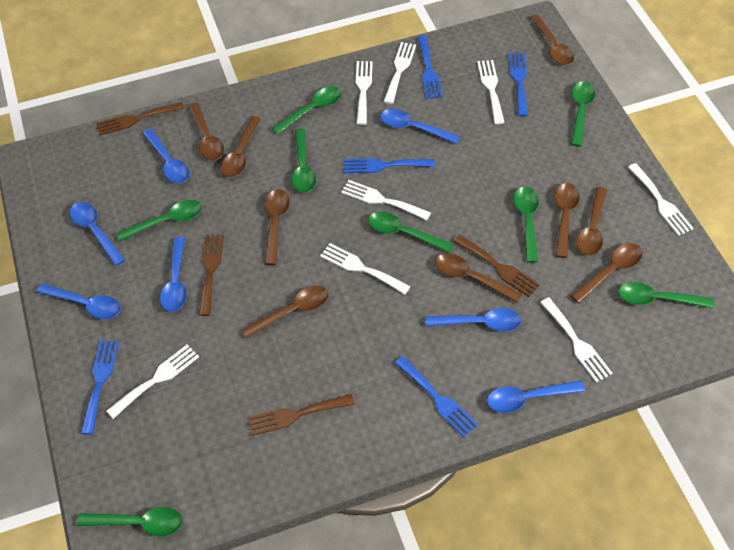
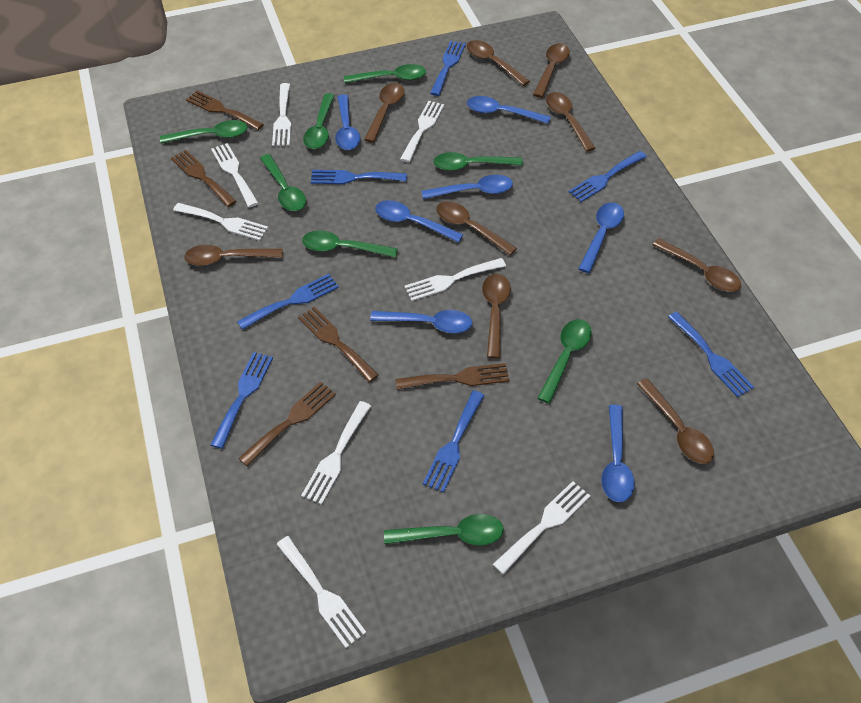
blue fork: [81,340,119,435] [344,158,435,173] [395,356,478,438] [417,36,443,99] [508,53,528,117] = 5 -> [211,352,273,449] [237,274,339,330] [311,170,407,184] [423,391,485,493] [430,41,466,96] [569,151,647,202] [668,311,754,397] = 7
brown fork: [96,102,184,135] [199,234,224,316] [248,394,355,436] [453,235,540,297] = 4 -> [171,150,236,207] [186,91,264,130] [238,382,336,467] [298,307,379,382] [395,363,509,390] = 5

